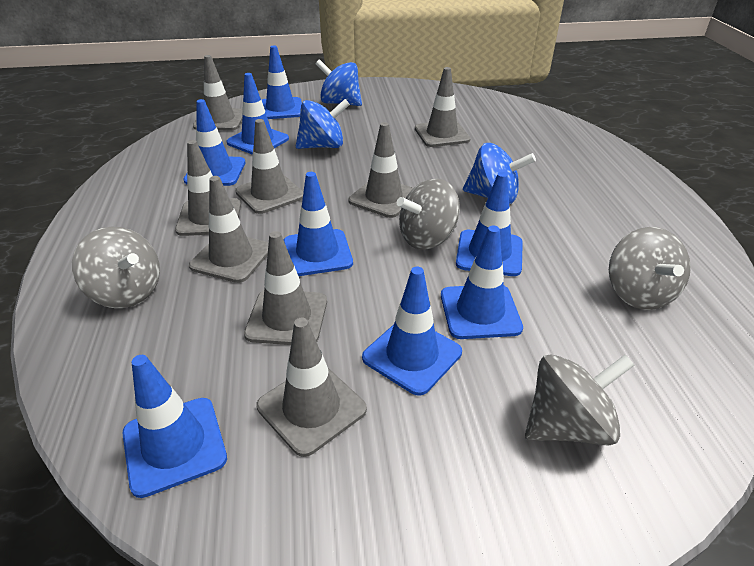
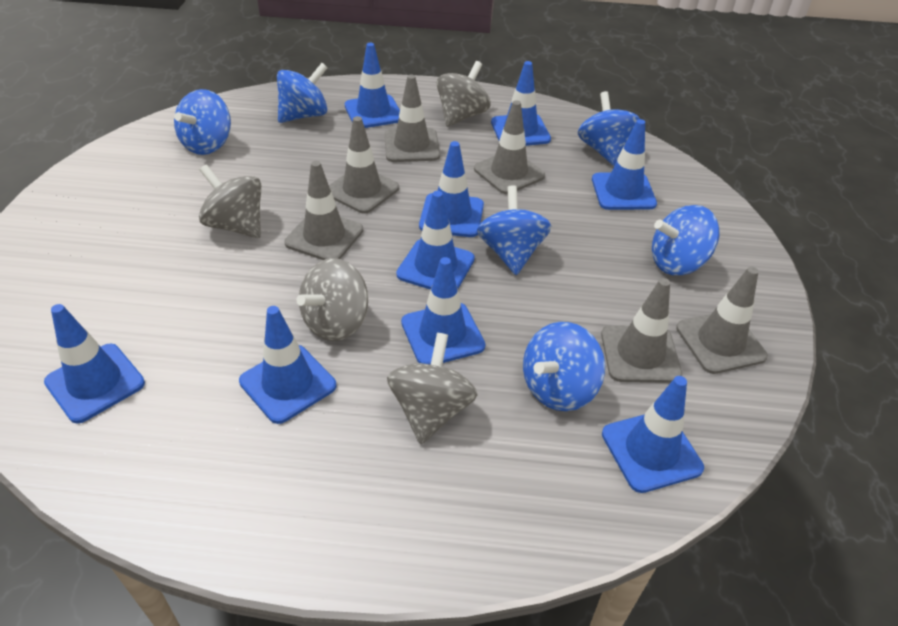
blue spinning top: [296,99,350,149] [316,59,362,106] [463,143,536,204] = 3 -> [174,89,231,155] [277,63,328,123] [477,185,551,275] [523,322,605,411] [578,91,640,166] [652,205,719,275] = 6
blue traffic cone: [122,355,227,498] [183,99,245,186] [227,73,289,155] [262,45,302,119] [284,172,353,276] [362,267,462,396] [441,226,523,339] [456,172,523,276] = 8 -> [44,304,145,423] [239,306,336,424] [345,43,400,128] [396,191,475,290] [401,257,485,365] [419,141,484,237] [491,61,551,146] [592,119,657,210] [602,376,704,493] = 9
grey traffic cone: [175,140,241,236] [189,176,269,283] [193,55,243,130] [235,119,303,214] [244,231,327,345] [256,318,367,457] [349,122,413,218] [415,67,471,147] = 8 -> [284,161,363,260] [329,116,399,214] [384,75,440,162] [474,100,545,194] [601,278,682,383] [676,267,768,374] = 6

